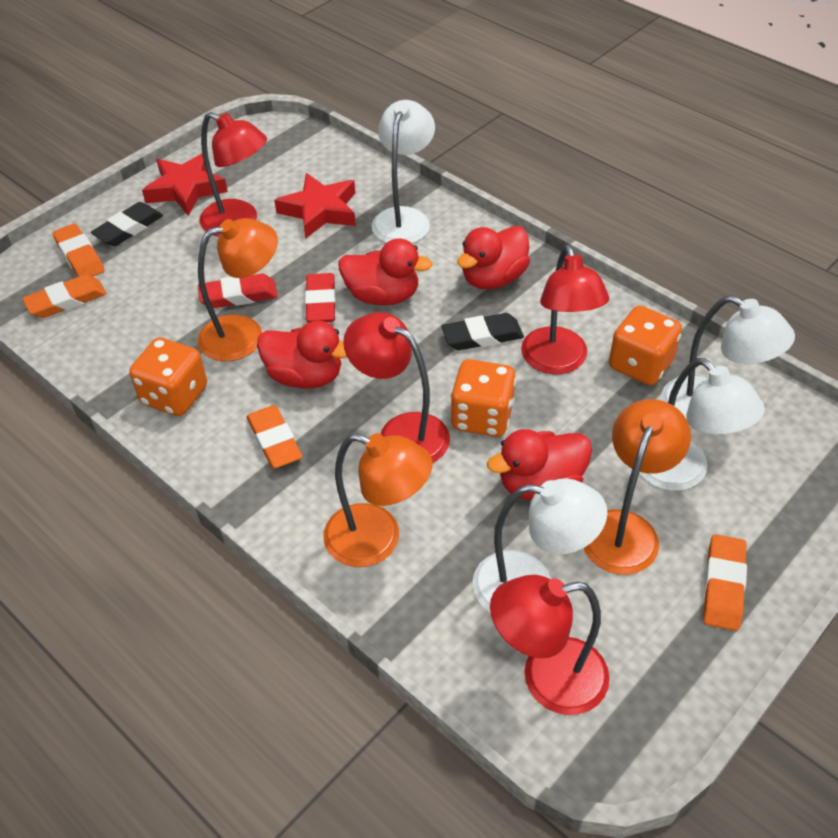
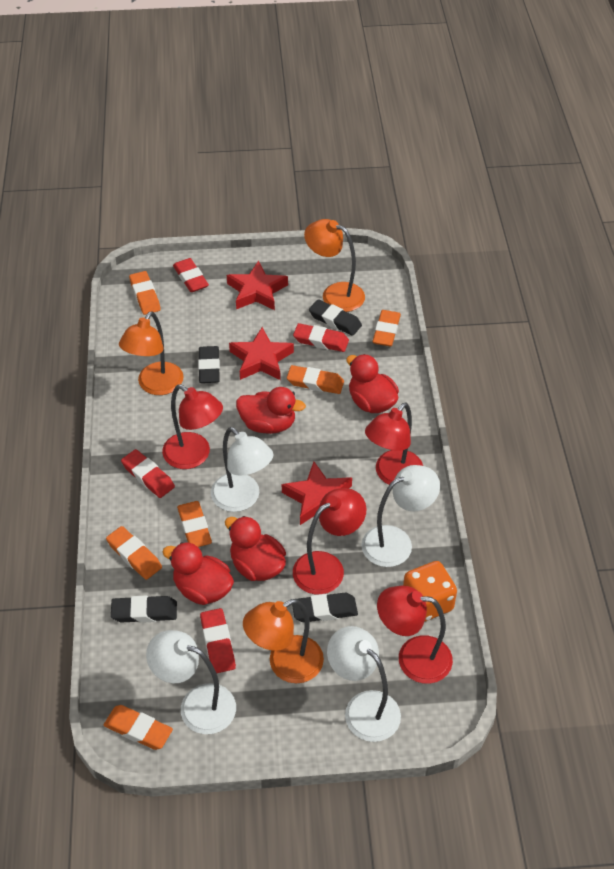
black eraser: [91,202,163,246] [441,313,524,350] = 2 -> [111,595,177,623] [198,346,220,383] [292,593,358,622] [309,299,362,336] = 4
orange dice: [129,337,207,416] [451,359,516,437] [609,306,682,385] = 3 -> [403,561,457,622] = 1
orange eraser: [22,274,107,318] [52,223,105,277] [247,405,303,469] [703,534,747,631] = 4 -> [104,705,173,750] [106,526,162,580] [129,271,161,315] [177,501,212,547] [287,365,344,394] [372,310,401,346] = 6
red eraser: [198,274,278,308] [305,273,336,323] = 2 -> [121,449,175,498] [173,258,209,292] [200,608,236,673] [293,323,349,352] = 4
red star: [142,154,228,216] [274,173,356,238] = 2 -> [227,261,288,310] [229,327,294,380] [282,462,352,525] = 3

